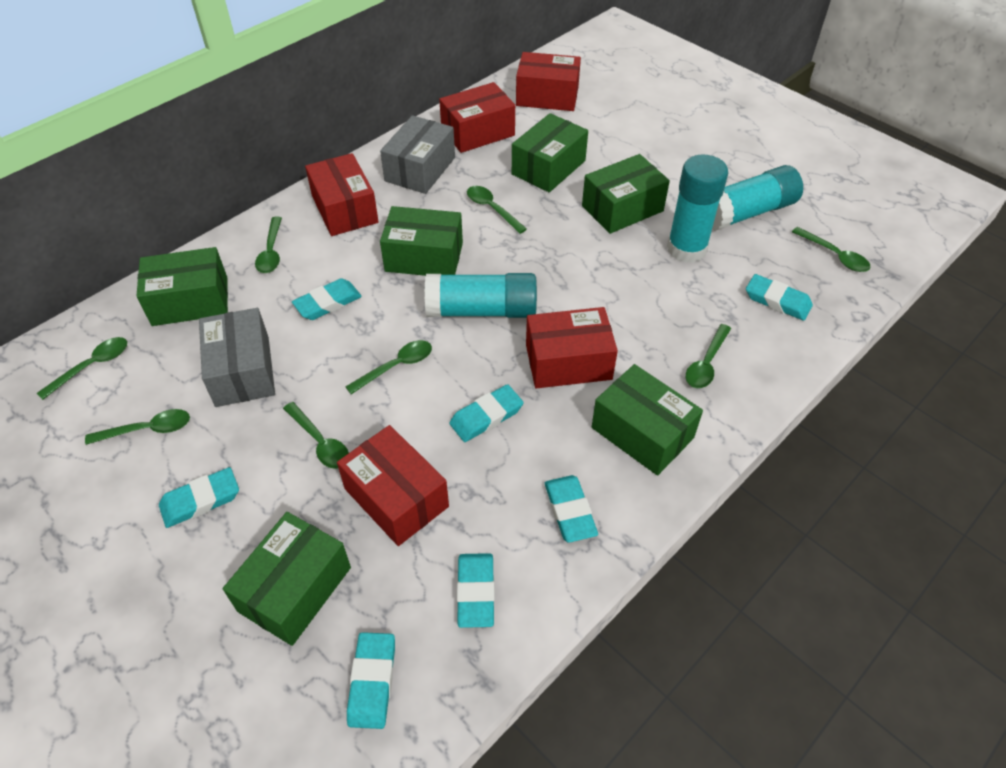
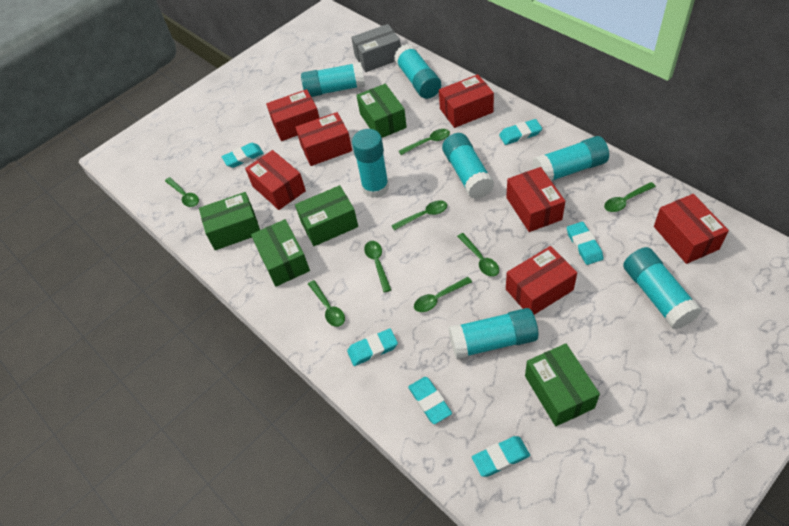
green box: [137,247,228,326] [223,512,351,646] [380,206,463,276] [512,113,588,192] [582,154,670,234] [592,364,703,476] = 6 -> [199,192,260,250] [251,219,310,287] [295,185,358,246] [356,84,407,138] [525,343,600,426] = 5
grey box: [199,308,275,407] [380,115,455,194] = 2 -> [351,24,401,72] = 1
red box: [305,153,379,236] [337,425,449,546] [439,82,515,153] [516,52,581,111] [526,307,618,388] = 5 -> [245,150,306,210] [266,89,319,141] [295,112,352,166] [439,74,494,128] [506,167,565,232] [506,246,577,315] [654,194,729,264] = 7
turquoise eraser: [159,467,239,528] [292,278,362,320] [347,632,395,729] [449,384,523,442] [457,553,495,628] [545,475,598,543] [746,274,813,321] = 7 -> [222,143,264,168] [347,328,398,366] [408,377,452,424] [472,436,530,477] [499,119,542,145] [567,222,603,265] = 6
turquoise glue stick: [425,273,537,318] [667,155,728,263] [712,165,803,231] = 3 -> [301,62,365,97] [352,129,389,198] [394,44,441,99] [442,133,494,199] [449,308,538,359] [532,136,609,182] [623,247,702,329] = 7

